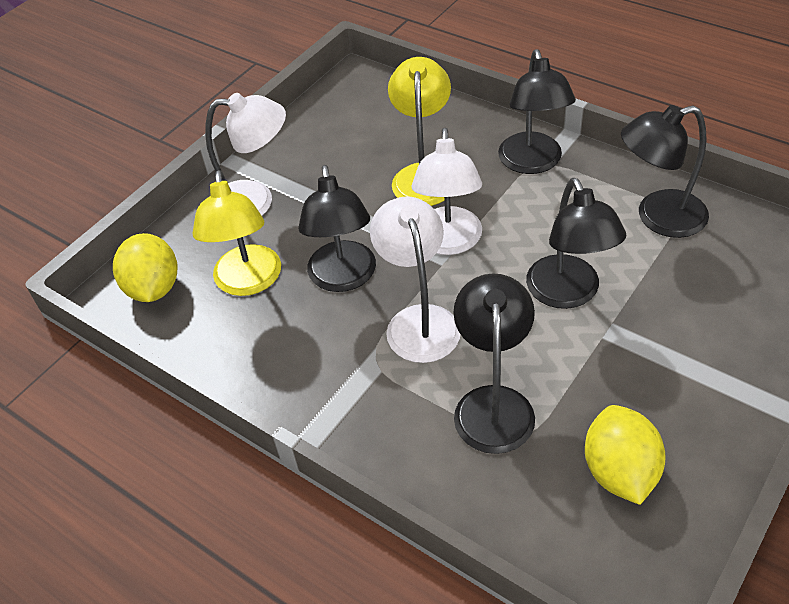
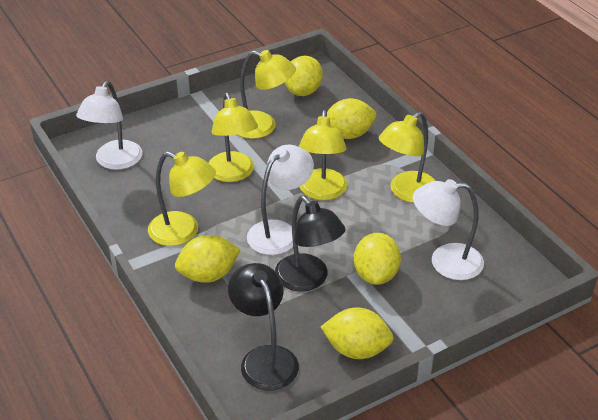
black lamp: [298,165,376,292] [454,273,535,454] [498,49,576,174] [526,178,626,309] [621,105,709,238] = 5 -> [228,263,299,390] [275,196,346,292] = 2
yellow lamp: [193,170,281,296] [388,57,451,206] = 2 -> [148,152,216,246] [208,93,258,182] [237,50,296,139] [299,110,347,200] [379,112,436,203] = 5
yellow lemon: [113,233,177,302] [585,405,666,505] = 2 -> [175,235,241,283] [285,56,323,96] [321,307,394,359] [327,98,376,139] [354,233,401,285] = 5

